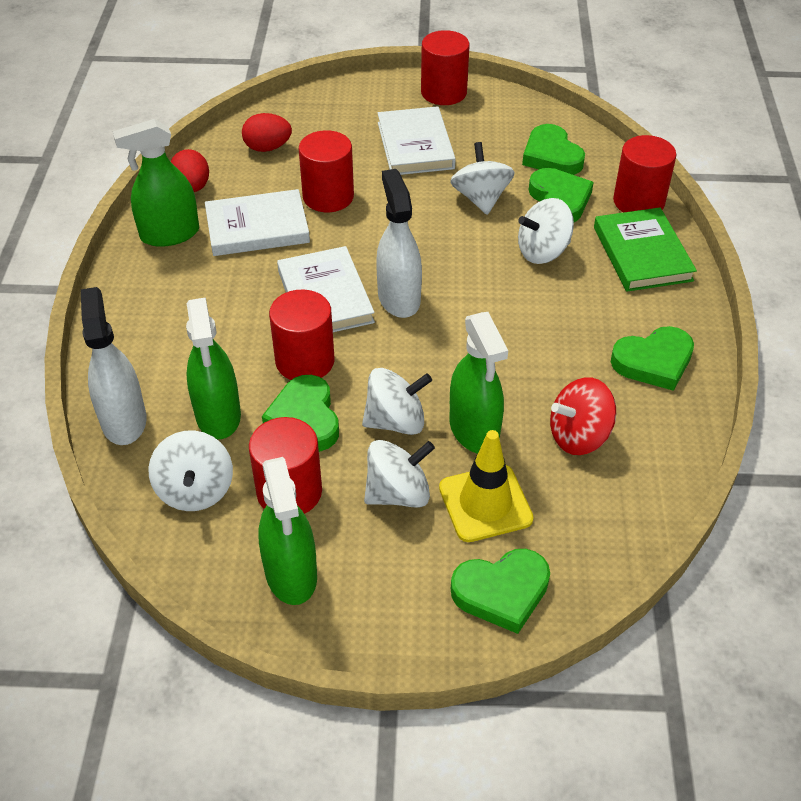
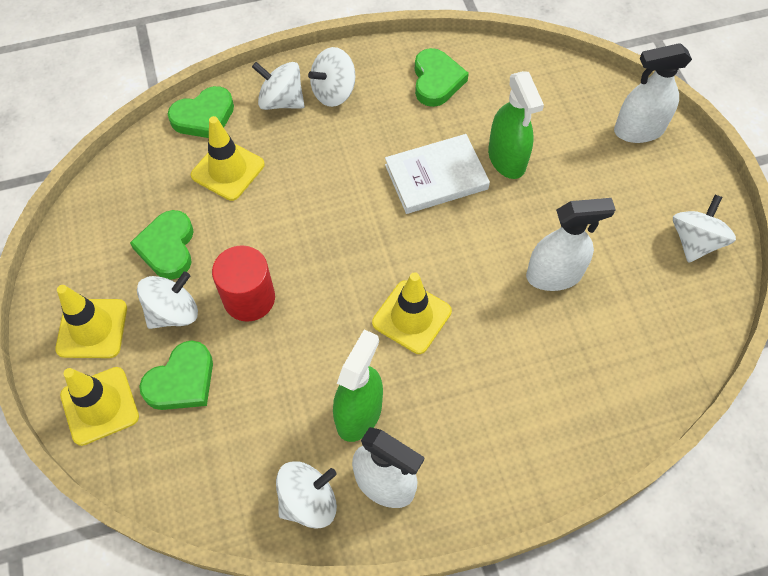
green book: [594,207,697,292] = 1 -> none = 0
green heart: [262,375,339,452] [451,549,550,634] [522,124,585,175] [529,168,594,222] [611,326,694,391] = 5 -> [130,210,194,280] [139,341,213,410] [168,86,234,138] [415,48,469,107] = 4
green spray bottle: [113,119,199,247] [186,297,241,439] [258,457,317,605] [449,312,508,454] = 4 -> [333,329,383,442] [488,71,544,179] = 2
red cylinder: [249,417,322,514] [269,290,335,380] [299,130,354,212] [421,30,470,105] [613,135,676,213] = 5 -> [212,245,275,322] = 1
red egg: [171,149,209,192] [242,113,292,152] = 2 -> none = 0
red spinning top: [550,377,616,455] = 1 -> none = 0
white book: [205,189,310,256] [277,246,375,332] [378,106,456,175] = 3 -> [385,134,490,214] = 1
white spray bottle: [81,287,146,445] [376,169,422,318] = 2 -> [352,427,425,508] [526,198,616,291] [614,43,692,143] = 3
yellow traffic cone: [439,430,534,542] = 1 -> [55,285,127,358] [60,367,139,446] [191,116,265,201] [372,272,452,354] = 4

